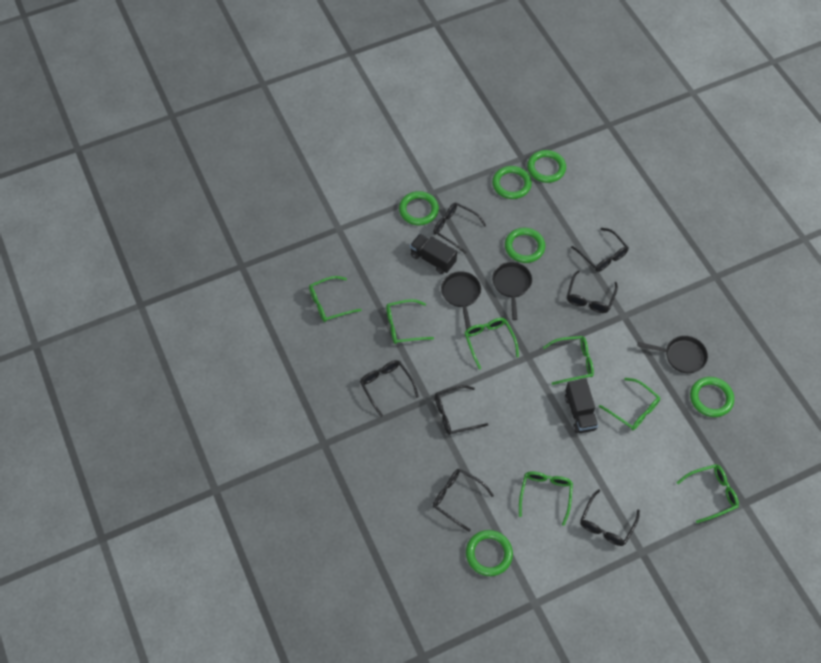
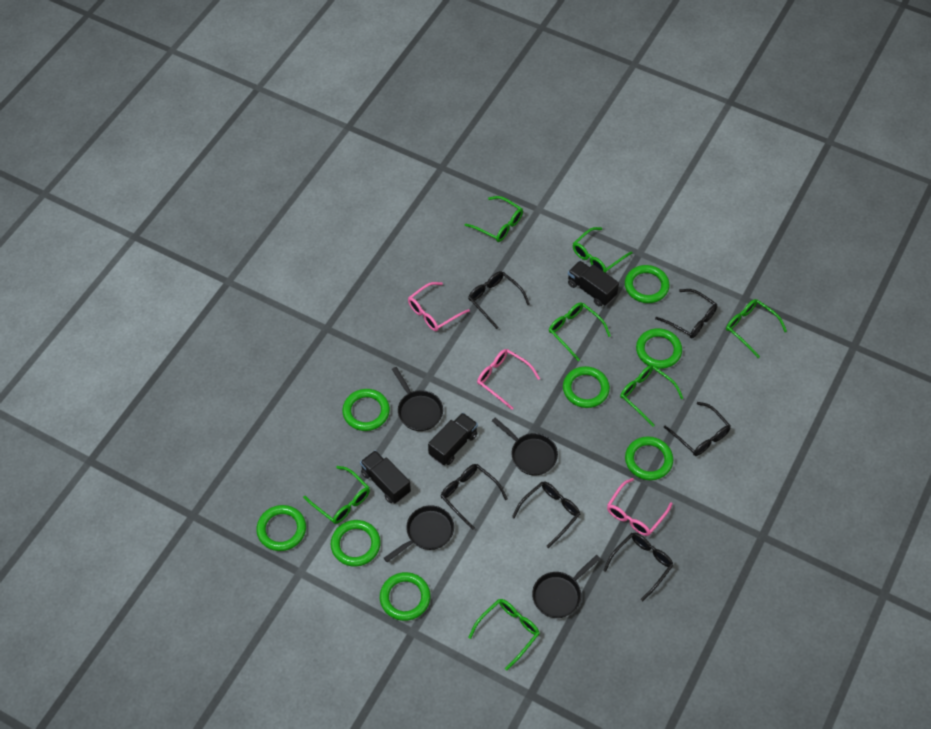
black glasses: [360,360,419,417] [433,203,487,254] [433,468,494,532] [435,385,489,435] [567,270,618,313] [571,228,629,272] [580,489,640,546] = 7 -> [440,464,508,530] [468,271,530,329] [512,482,580,548] [603,533,673,601] [655,289,717,339] [664,402,731,456] = 6
black pan: [441,271,481,330] [492,262,532,320] [637,336,708,373] = 3 -> [384,505,454,562] [392,367,443,431] [492,417,558,475] [532,555,601,618] = 4
black truck: [410,234,457,274] [565,379,598,433] = 2 -> [360,450,411,504] [428,413,478,465] [568,261,619,307] = 3
green ring: [399,191,439,225] [466,530,513,576] [492,166,532,199] [505,228,545,263] [527,150,566,183] [690,377,734,417] = 6 -> [256,505,306,551] [331,520,381,567] [342,389,390,431] [380,572,431,621] [563,366,610,408] [625,265,670,303] [625,436,673,480] [636,328,682,369] = 8
pink glasses: none = 0 -> [408,282,470,331] [477,349,540,410] [607,478,673,536] = 3

